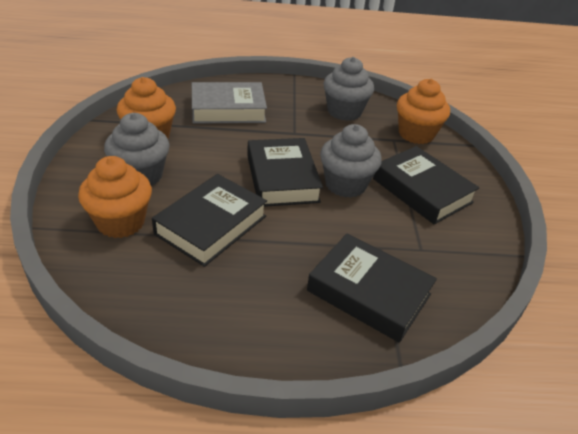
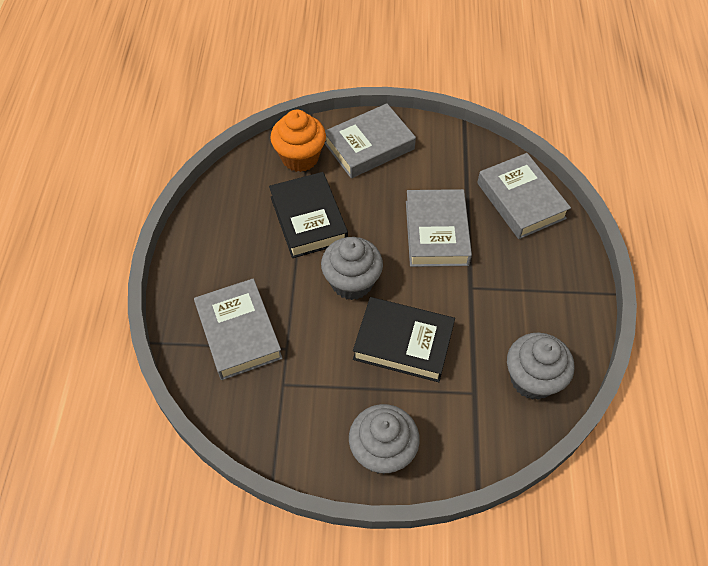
black book: [152,174,267,267] [247,138,323,207] [307,234,437,343] [373,146,479,225] = 4 -> [269,172,348,258] [353,297,455,382] = 2
grey book: [192,82,267,124] = 1 -> [194,278,283,380] [324,103,416,178] [406,189,472,267] [477,153,571,239] = 4
orange cupcake: [78,156,152,238] [117,77,176,138] [397,79,450,144] = 3 -> [270,110,326,172] = 1

